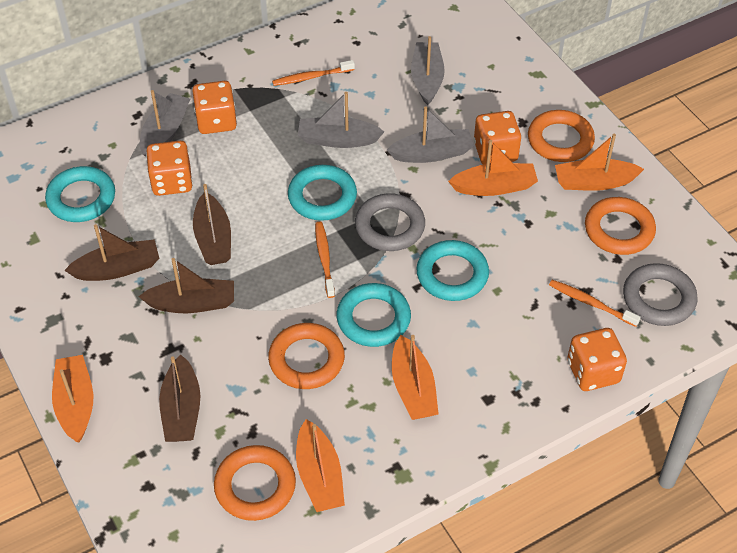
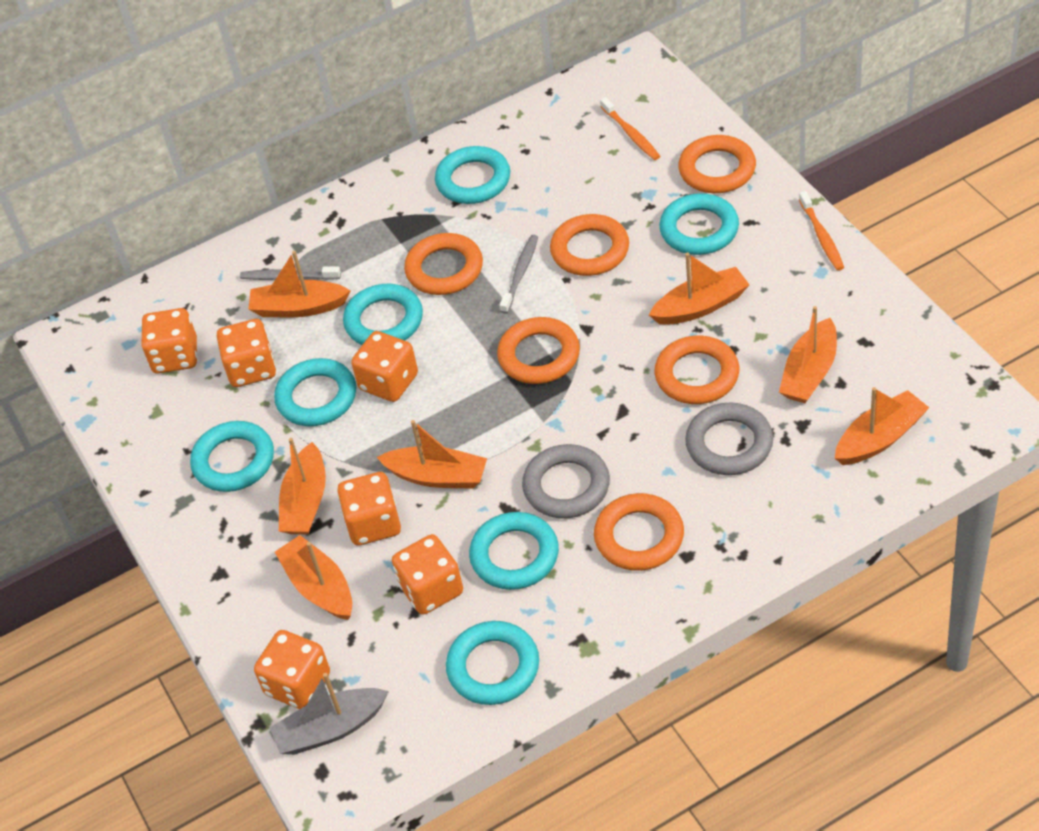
brown boat: [64,224,159,281] [138,258,234,313] [159,354,200,442] [193,184,231,265] = 4 -> none = 0
grey boat: [140,90,190,157] [298,92,384,148] [387,107,474,163] [411,36,445,105] = 4 -> [270,673,389,755] = 1
grey toothbrush: none = 0 -> [240,267,341,280] [500,235,538,314] = 2
orange boat: [52,355,93,442] [296,419,345,512] [392,335,439,420] [448,140,538,196] [555,134,644,191] = 5 -> [248,251,350,317] [275,535,352,620] [279,438,326,535] [377,420,487,489] [649,253,750,325] [779,306,837,403] [835,387,929,465] = 7
orange dice: [146,141,193,196] [192,81,237,134] [474,111,521,165] [567,328,627,391] = 4 -> [141,308,197,374] [217,319,276,387] [254,630,330,709] [337,472,401,546] [351,331,418,402] [392,534,463,615] = 6
orange ring: [214,445,296,521] [268,323,345,389] [528,110,595,162] [585,197,656,255] = 4 -> [404,233,483,295] [497,317,580,384] [550,214,629,276] [594,493,684,571] [654,336,739,404] [678,135,756,193] = 6
orange toothbrush: [272,60,355,86] [315,222,335,298] [549,280,641,327] = 3 -> [600,97,660,160] [799,191,844,271] = 2
turquoise ring: [45,166,115,222] [288,165,357,221] [337,283,411,347] [416,240,489,301] = 4 -> [190,421,274,492] [274,358,356,426] [343,284,423,345] [435,146,510,204] [446,621,539,705] [469,512,559,590] [659,193,739,255] = 7

